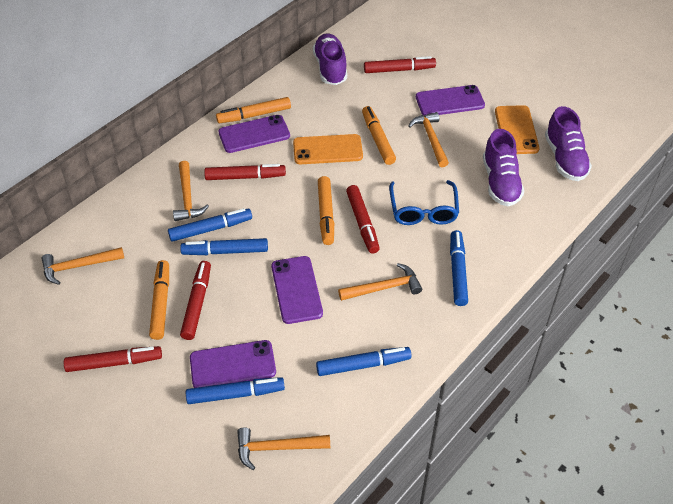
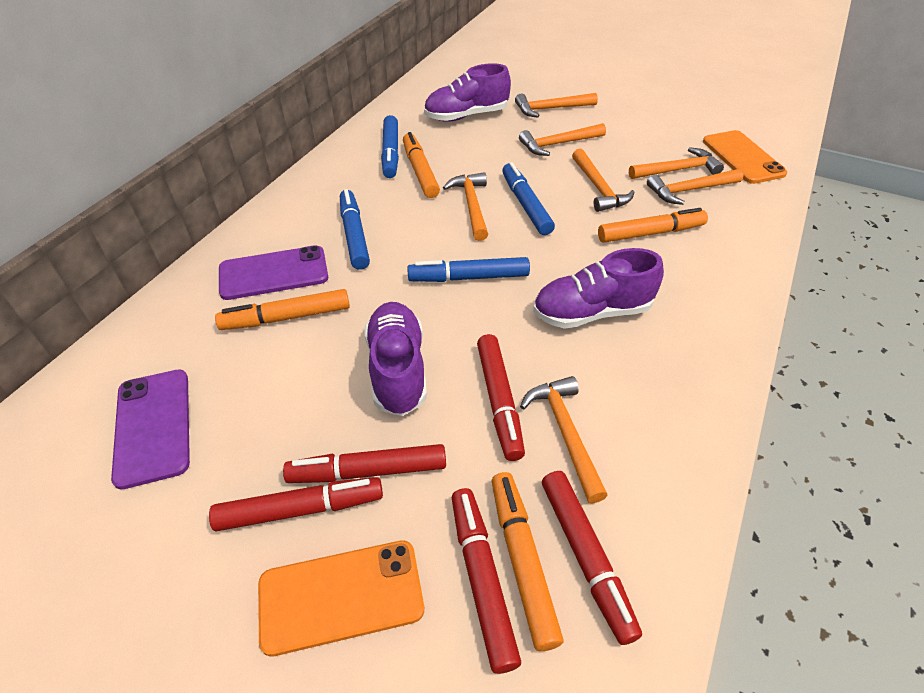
blue glasses: [389,180,459,225] = 1 -> none = 0
blue marker: [168,208,252,242] [180,238,268,255] [186,377,285,404] [316,347,411,376] [450,230,468,306] = 5 -> [340,189,370,270] [381,115,399,178] [407,257,530,282] [502,162,555,235] = 4
orange hammer: [41,247,124,285] [173,161,209,221] [237,427,330,470] [338,263,422,301] [408,112,449,167] = 5 -> [443,172,488,241] [515,93,598,117] [519,123,606,156] [520,376,608,504] [572,149,634,212] [629,147,724,179] [647,169,743,205] = 7
purple phone: [190,340,276,388] [218,115,290,153] [271,256,323,324] [416,85,485,116] = 4 -> [111,369,190,490] [219,245,328,300] = 2

